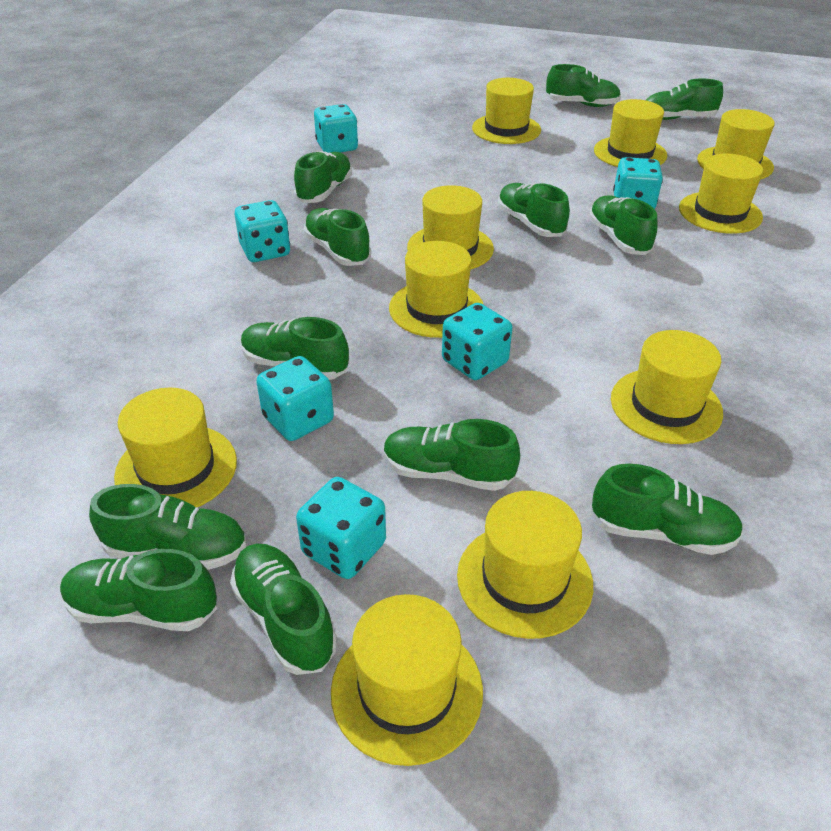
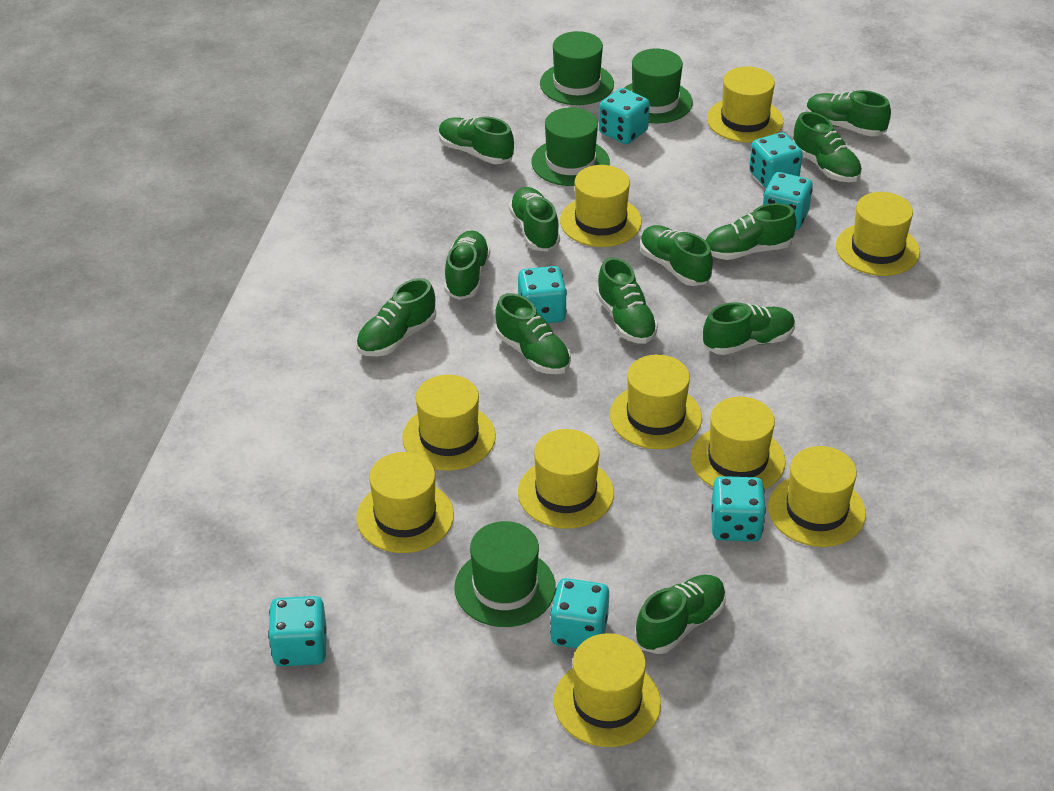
green hat: none = 0 -> [454,521,556,627] [531,107,610,186] [540,31,614,105] [624,49,693,123] = 4
turquoise dice: [235,200,290,262] [256,356,334,441] [296,477,386,579] [314,104,358,153] [442,303,512,380] [613,157,663,209] = 6 -> [268,596,327,666] [518,266,567,323] [550,578,609,648] [599,88,650,144] [711,476,766,542] [749,132,803,188] [763,172,813,230] = 7

